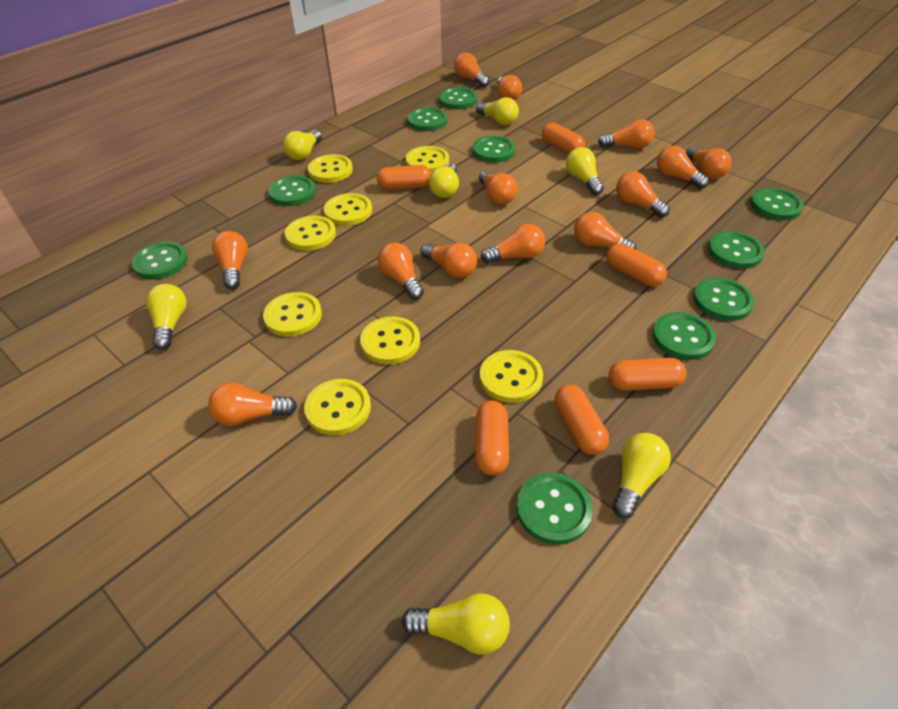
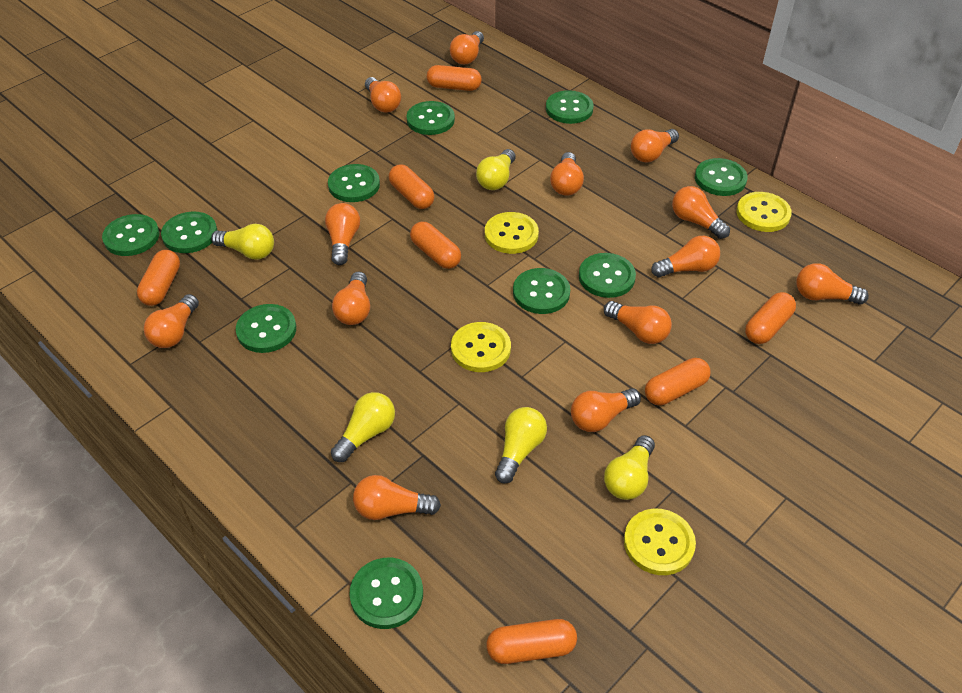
orange capsule: [377,165,431,190] [475,400,509,476] [542,122,585,154] [555,385,609,455] [606,243,667,286] [608,358,687,391] = 6 -> [137,250,180,306] [389,164,435,209] [410,222,461,269] [427,65,481,91] [487,619,577,664] [645,358,711,405] [745,292,796,344] = 7
yellow button: [263,292,322,337] [285,216,336,251] [304,379,371,435] [308,154,353,183] [324,193,372,226] [360,316,420,364] [406,146,449,173] [480,350,543,403] = 8 -> [451,322,511,372] [485,212,539,254] [624,509,696,575] [736,192,792,232] = 4
yellow light bulb: [146,284,186,350] [283,130,322,160] [402,593,510,654] [429,163,459,198] [476,97,519,125] [566,147,604,195] [612,433,671,518] = 7 -> [211,224,274,260] [331,392,395,462] [476,149,516,190] [495,407,547,484] [604,435,655,500] = 5

